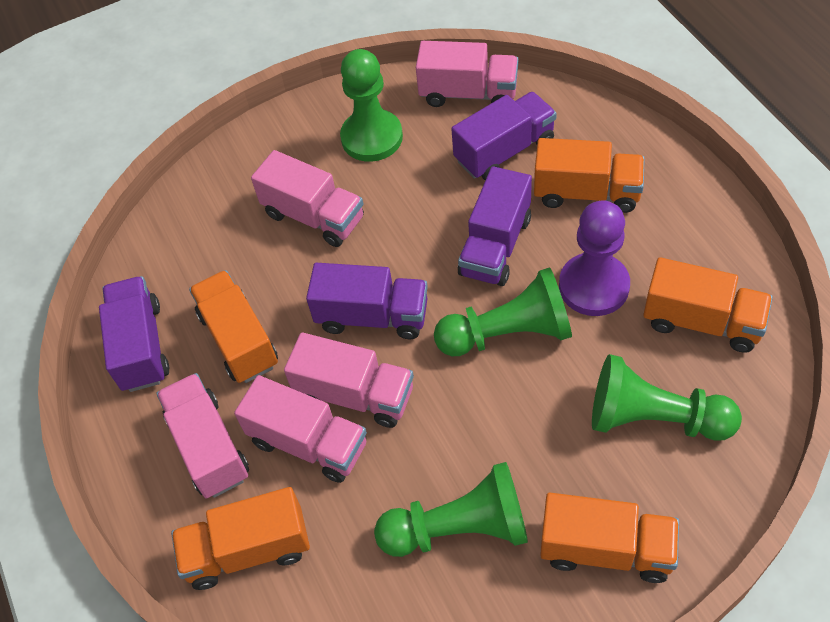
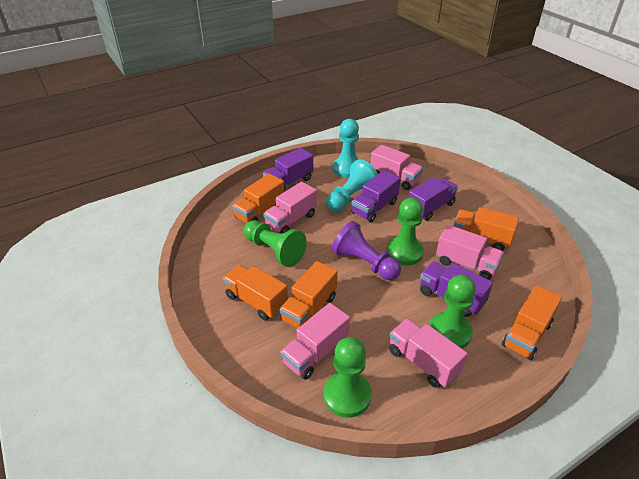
turquoise pawn: none = 0 -> [326,159,378,211] [333,119,359,178] = 2

